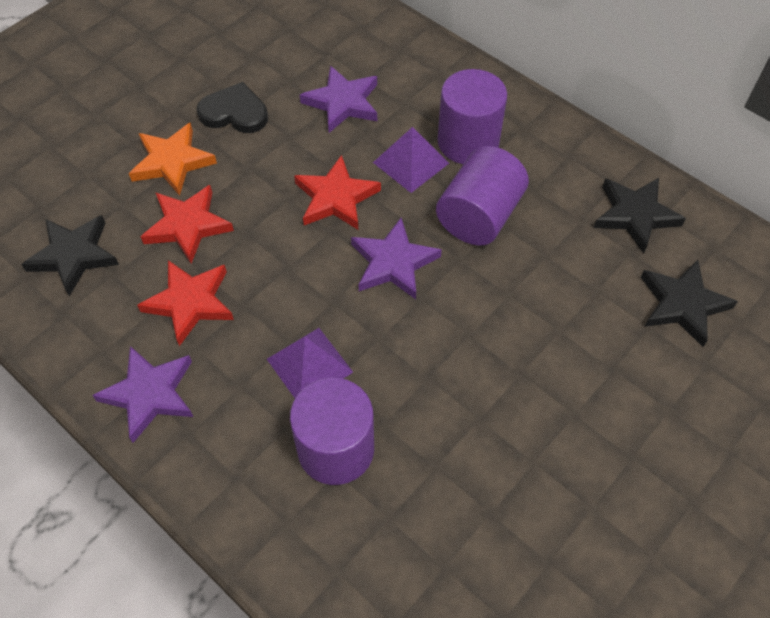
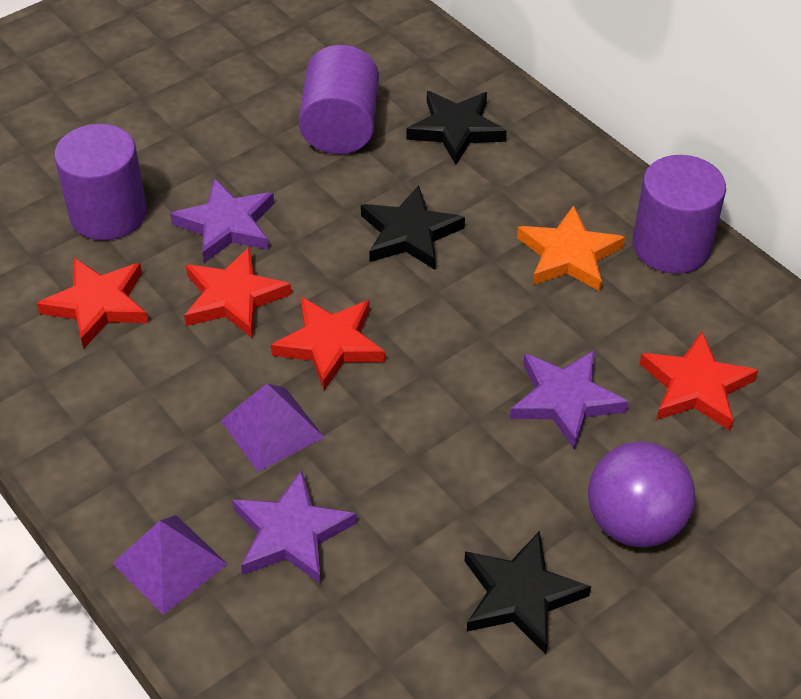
black heart: [196,82,268,133] = 1 -> none = 0
purple ball: none = 0 -> [588,442,695,548] = 1
red star: [137,260,234,346] [141,185,234,263] [294,155,381,230] = 3 -> [36,258,148,348] [184,247,292,338] [271,297,385,391] [640,331,758,431] = 4

